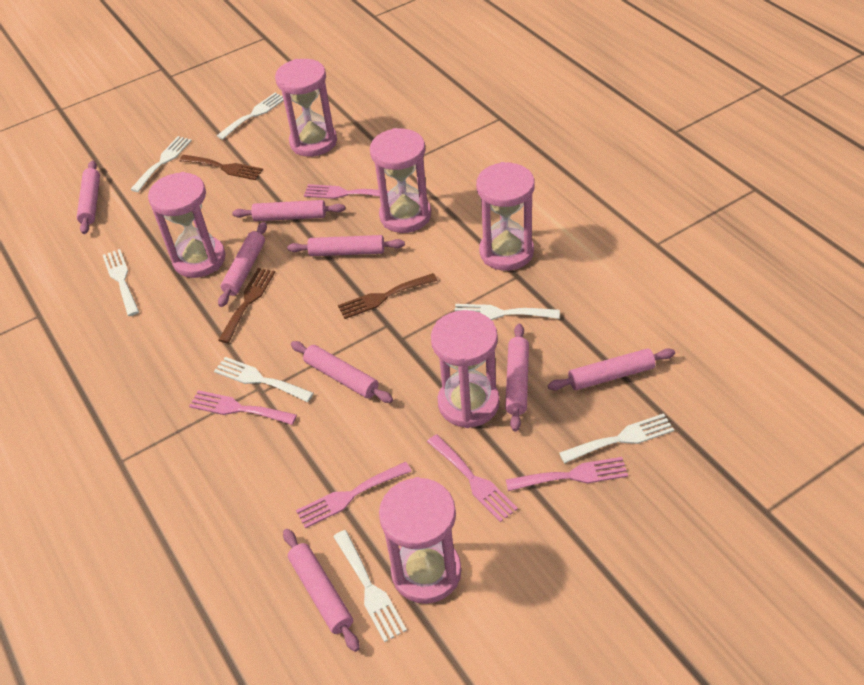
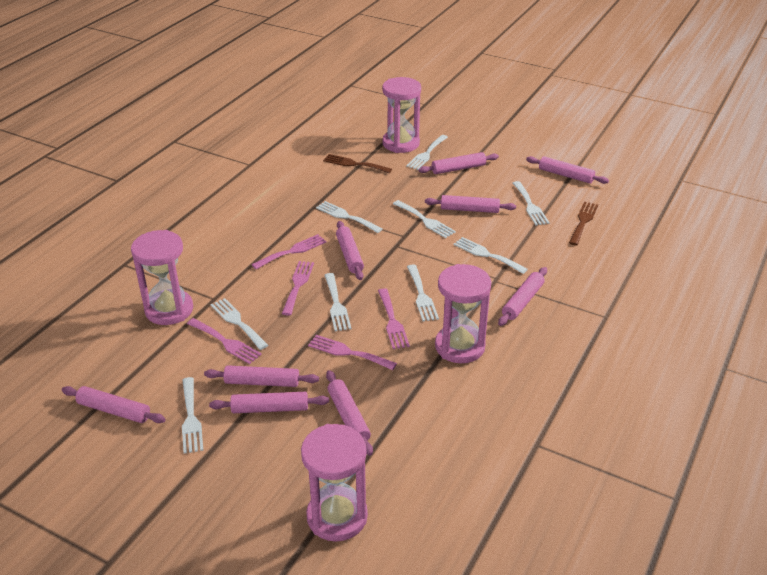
brown fork: [179,155,263,180] [218,268,275,343] [338,273,438,319] = 3 -> [323,154,392,173] [569,202,598,245] = 2
pink hourglass: [148,172,226,278] [275,59,337,157] [370,128,431,233] [379,477,461,604] [431,310,500,428] [476,162,534,271] = 6 -> [131,230,193,325] [301,424,368,542] [382,77,421,153] [435,264,491,363] = 4
pink rolling pin: [77,161,100,234] [218,222,267,307] [232,200,345,221] [283,529,360,652] [287,235,405,256] [291,341,393,403] [505,324,529,431] [548,348,675,391] = 8 -> [61,386,166,423] [204,365,319,387] [209,392,329,413] [326,370,373,456] [336,221,364,280] [418,152,499,174] [425,195,516,213] [498,267,547,326] [526,156,609,184] = 9
white fork: [103,249,139,316] [130,136,192,192] [214,357,314,402] [217,93,284,140] [333,530,407,642] [455,304,560,320] [559,413,674,463] = 7 -> [182,377,203,454] [210,298,268,350] [316,201,383,233] [325,273,351,331] [393,200,456,238] [406,135,448,170] [407,265,439,321] [454,237,528,274] [513,181,550,225] = 9

